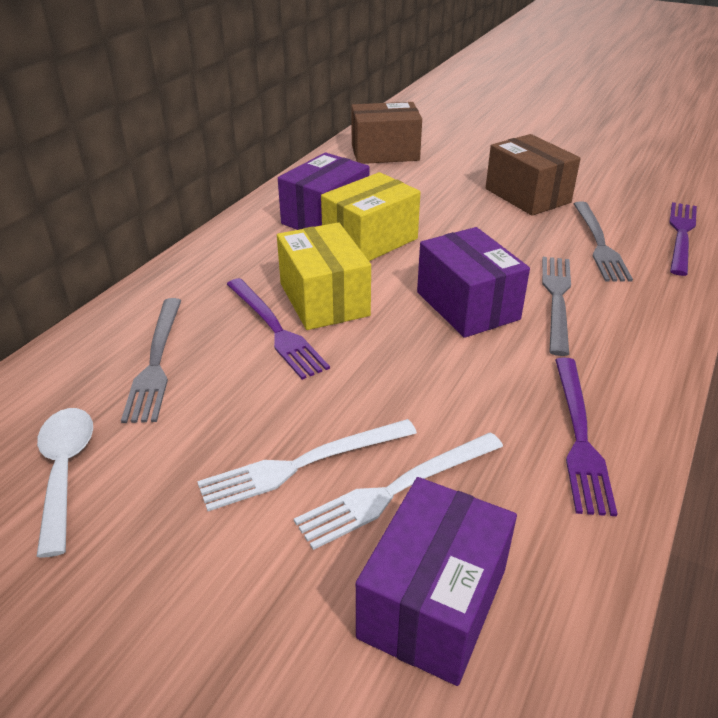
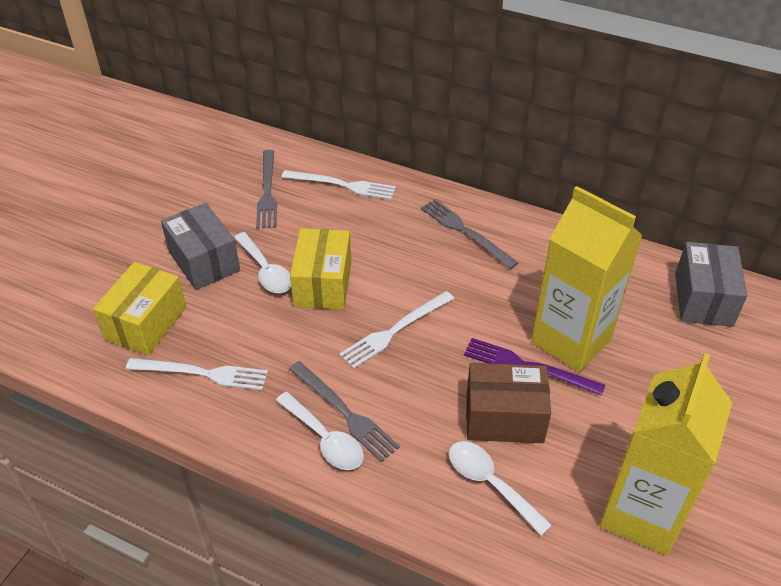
brown box: [351,102,422,164] [486,134,581,216] = 2 -> [466,363,551,443] = 1
grey box: none = 0 -> [161,203,240,290] [675,242,748,327] = 2
purple box: [278,153,369,230] [356,477,517,686] [417,227,530,338] = 3 -> none = 0
purple fork: [227,278,330,380] [555,357,618,516] [669,202,697,276] = 3 -> [464,338,605,396] = 1
white fork: [197,419,417,511] [294,432,503,550] = 2 -> [126,358,268,391] [281,170,396,200] [339,291,454,369] = 3
white spoon: [36,408,93,558] = 1 -> [234,232,291,293] [276,392,364,470] [449,441,552,536] = 3
yellow carton: none = 0 -> [531,186,643,372] [599,353,733,555] = 2

